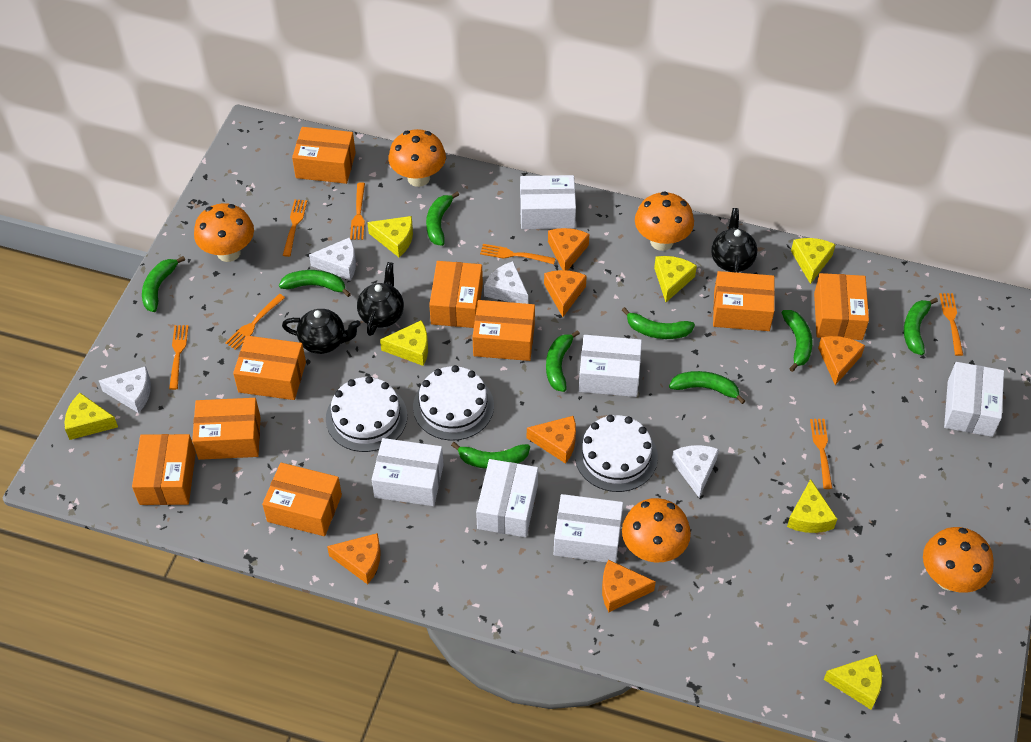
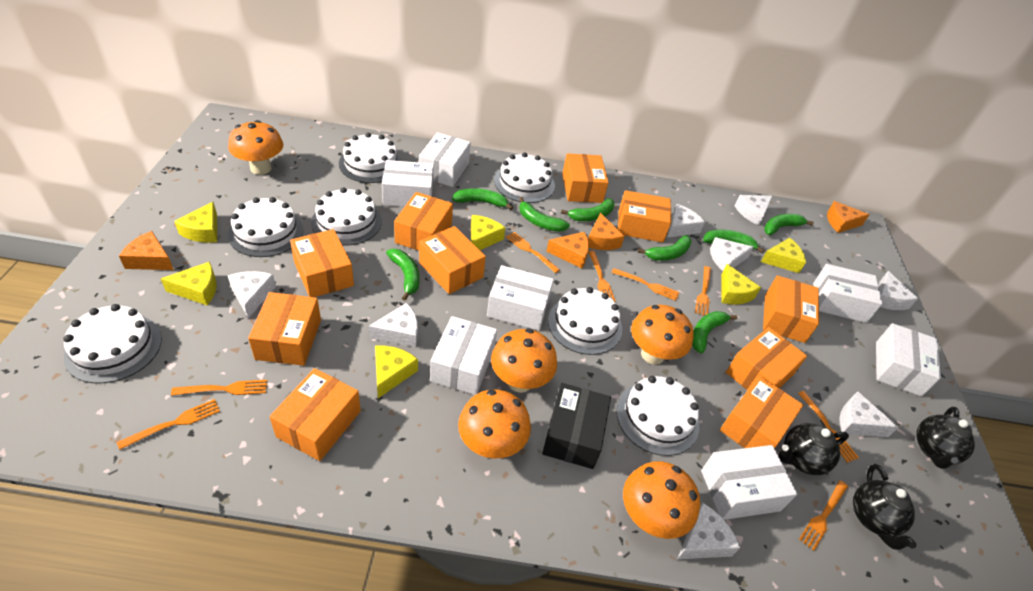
black box: none = 0 -> [542,383,611,469] = 1
green banana: [142,256,185,312] [279,270,351,297] [426,192,459,246] [451,442,530,469] [546,330,580,392] [622,307,695,339] [669,371,745,404] [782,310,812,372] [904,298,938,355] = 9 -> [386,249,419,301] [452,188,513,210] [519,197,570,232] [561,199,615,221] [638,235,691,261] [692,311,737,354] [703,230,764,253] [764,214,814,235] = 8
orange box: [132,434,196,505] [192,398,261,460] [233,335,306,400] [262,463,342,536] [292,127,356,184] [429,261,483,328] [472,300,535,361] [713,271,775,331] [814,273,869,340] = 9 -> [248,292,321,366] [270,368,361,461] [290,229,354,297] [394,192,453,251] [419,226,486,294] [562,153,609,203] [618,190,671,243] [720,376,803,449] [726,327,807,390] [763,275,819,343] = 10
orange cheese: [327,533,381,584] [527,416,576,464] [544,270,587,317] [548,228,589,271] [602,560,656,612] [818,336,865,385] = 6 -> [119,231,174,270] [546,232,589,268] [588,213,625,250] [827,201,870,233] = 4
orange fork: [169,325,188,390] [225,294,285,350] [283,199,307,257] [350,182,365,240] [480,244,556,264] [810,419,833,489] [939,293,963,356] = 7 -> [117,399,220,450] [171,380,267,396] [506,232,560,273] [588,251,616,302] [612,268,679,301] [695,266,711,316] [798,391,859,463] [799,480,848,551] = 8
white box: [372,438,443,506] [476,459,538,537] [520,175,576,229] [554,494,623,563] [579,335,642,397] [944,362,1004,437] = 6 -> [382,160,434,207] [419,132,470,187] [430,316,497,395] [487,265,554,331] [701,445,797,520] [813,264,882,323] [876,323,941,396] = 7
white cake: [326,376,407,452] [413,365,494,441] [575,415,658,492] = 3 -> [63,304,162,383] [228,197,303,257] [311,187,382,246] [339,133,402,183] [494,152,555,203] [548,287,622,355] [616,376,699,456] = 7
white cheese: [99,366,151,413] [309,237,356,281] [484,261,528,304] [672,445,719,498] = 4 -> [228,271,276,318] [368,303,418,347] [667,204,705,238] [678,503,740,559] [710,237,754,271] [735,195,773,225] [839,391,898,437] [878,271,918,310] = 8
yellow cheese: [65,393,118,440] [367,216,413,257] [380,320,428,366] [654,256,697,302] [787,479,837,533] [791,238,836,284] [824,655,882,710] = 7 -> [161,262,217,305] [174,202,217,243] [375,346,418,398] [471,215,505,250] [721,264,761,305] [761,238,806,273] = 6

